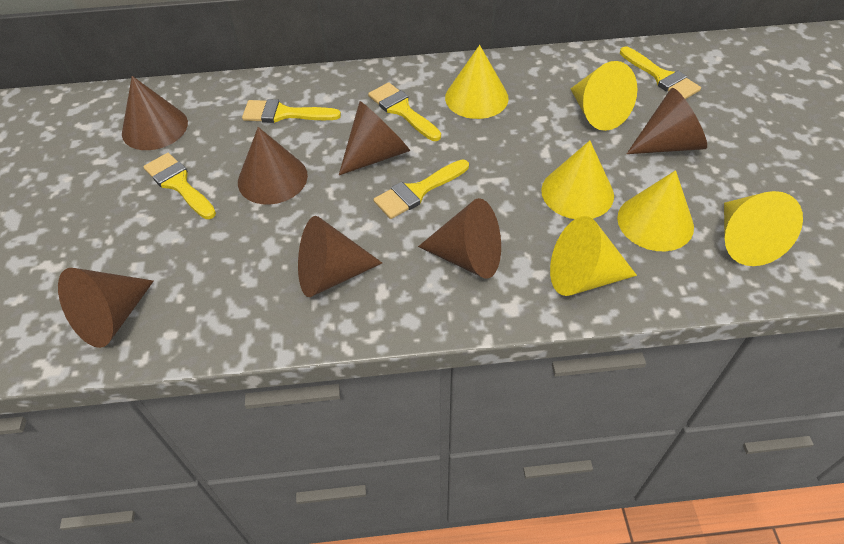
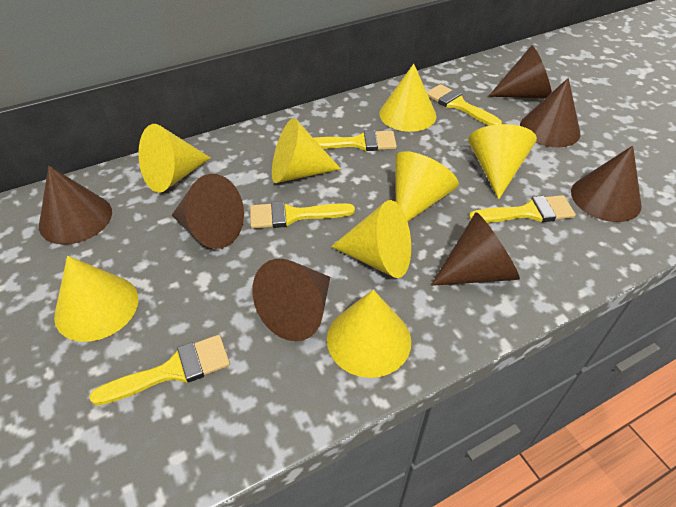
yellow cone: [445,45,509,119] [541,141,614,219] [550,216,637,296] [571,61,637,131] [617,170,694,251] [724,191,803,266] = 6 -> [54,256,138,342] [138,124,211,193] [272,118,341,183] [327,290,411,378] [331,200,411,278] [379,64,436,132] [395,151,459,222] [468,124,537,199] = 8

